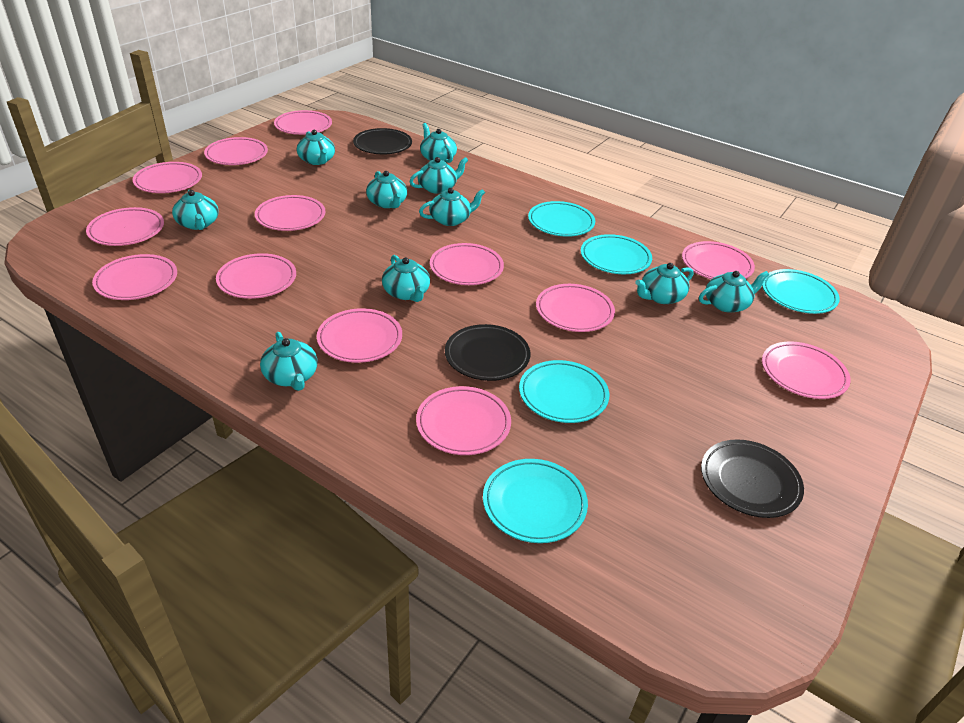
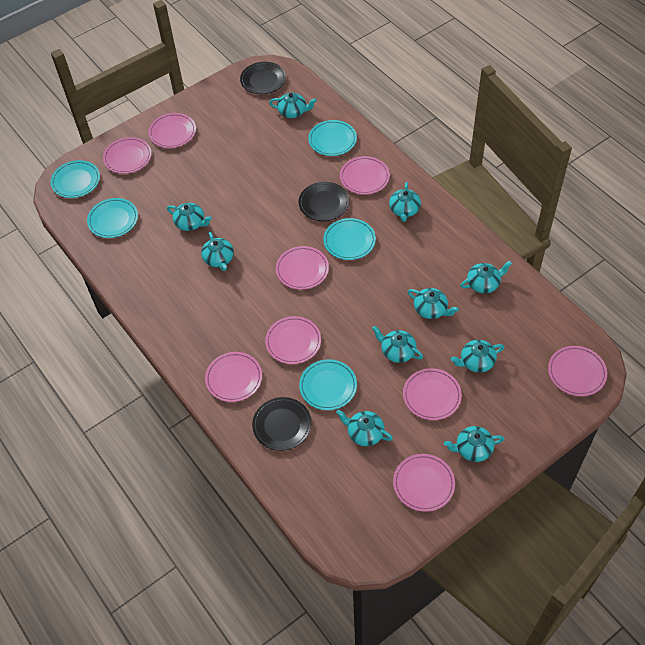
pink plate: [86,207,164,246] [92,254,177,300] [133,162,202,193] [204,137,268,165] [216,253,296,299] [255,195,325,231] [274,110,332,135] [317,308,402,363] [416,386,511,455] [430,243,504,285] [536,284,615,332] [682,241,755,279] [762,341,851,399] = 13 -> [103,137,152,174] [148,113,196,148] [205,352,262,402] [265,316,321,364] [276,246,329,290] [340,156,390,195] [393,454,455,512] [403,368,462,420] [548,346,607,396] = 9

